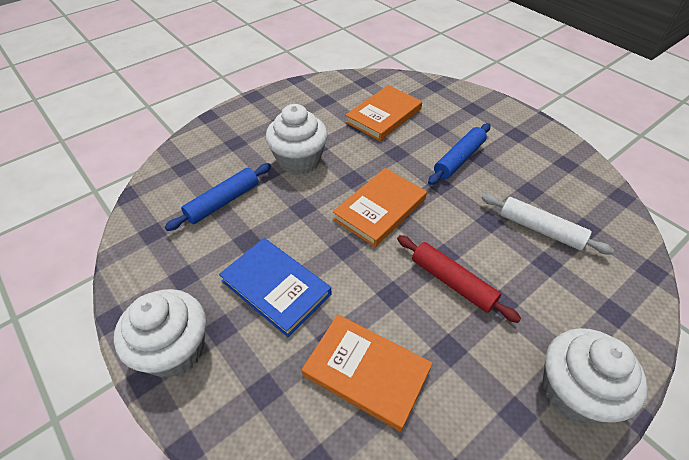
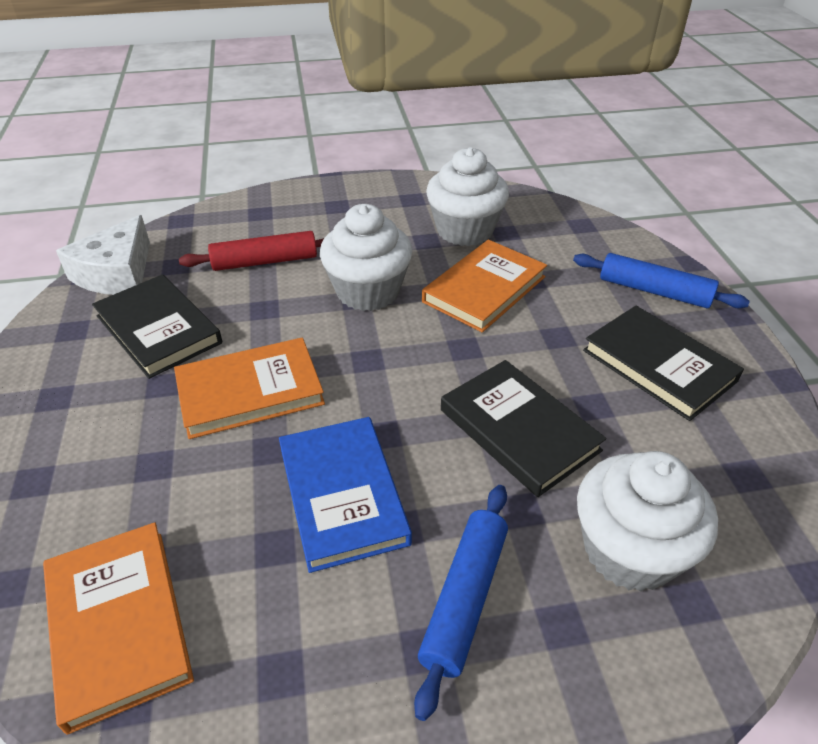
black book: none = 0 -> [92,274,222,379] [441,360,606,497] [583,306,744,421] = 3
white cheese: none = 0 -> [56,215,150,295] = 1
white rolling pin: [482,194,614,254] = 1 -> none = 0

